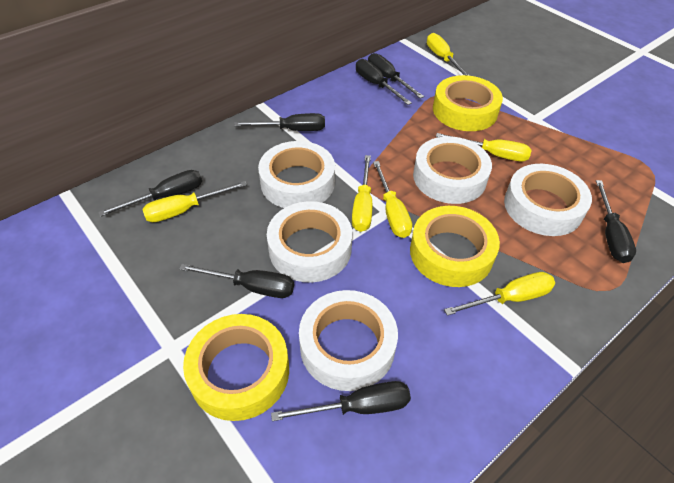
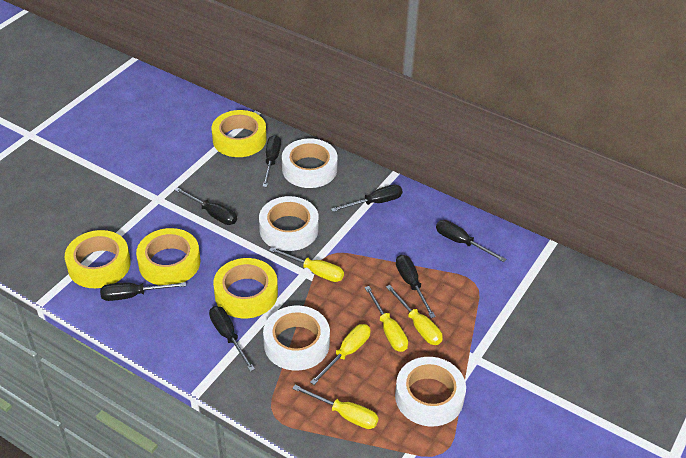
white tape: [258,141,335,208] [267,201,352,282] [299,290,398,391] [413,136,492,204] [504,164,592,236] = 5 -> [259,196,319,251] [263,306,330,371] [282,138,338,188] [395,357,466,426] = 4
yellow screwdriver: [142,181,247,222] [352,155,372,232] [373,161,412,238] [427,33,469,76] [436,133,532,162] [444,272,555,316] = 6 -> [269,247,344,282] [292,385,379,429] [310,324,371,385] [365,286,408,352] [386,285,443,345] = 5
yellow tape: [183,314,289,421] [410,206,500,287] [433,75,503,131] = 3 -> [65,230,131,288] [136,228,200,285] [212,110,267,157] [213,258,278,318] = 4

